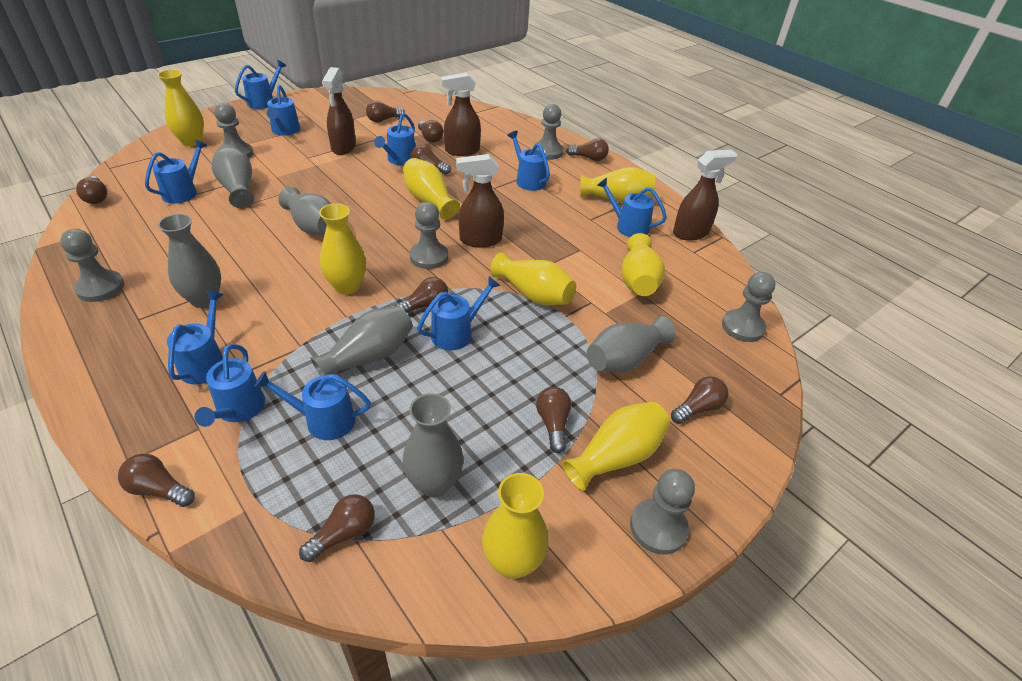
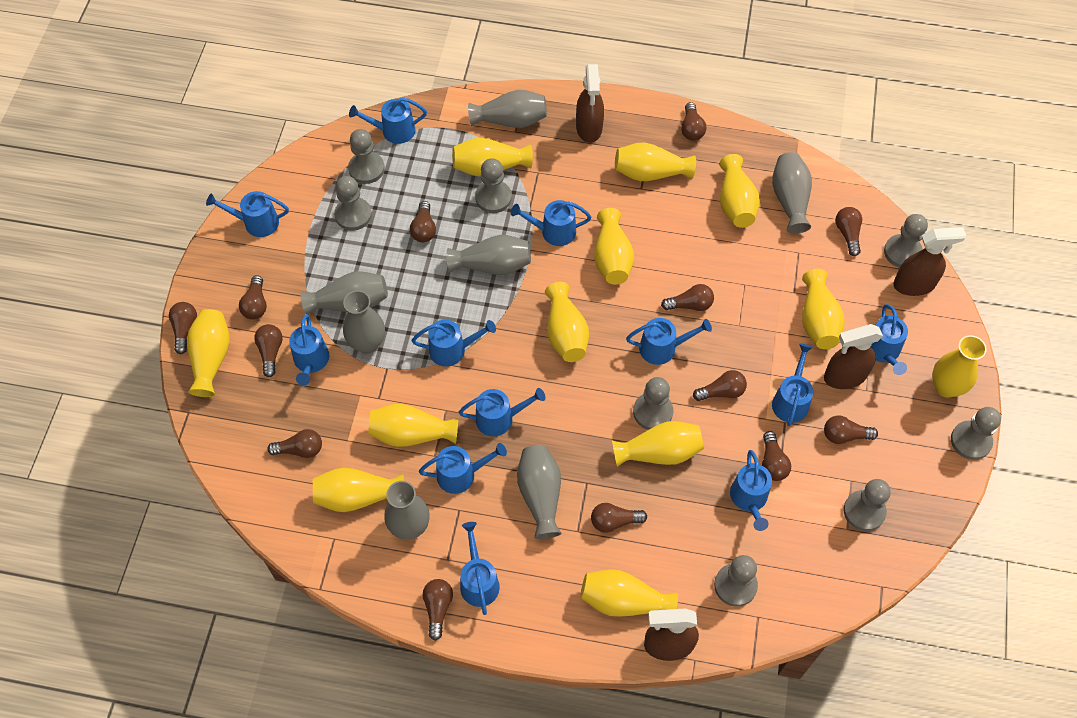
blue watering can: [145,139,207,203] [167,291,224,385] [195,344,265,427] [235,60,286,109] [254,371,371,440] [267,85,300,136] [374,113,415,166] [417,276,501,350] [507,131,550,191] [597,178,667,237] = 10 -> [206,191,289,237] [289,314,329,386] [349,97,427,144] [412,320,496,366] [419,443,507,494] [459,388,545,436] [460,522,500,615] [511,200,591,246] [626,318,712,365] [730,450,772,531] [772,344,814,426] [871,304,908,375] = 12
brown light bulb: [76,176,107,204] [118,454,195,507] [299,494,375,562] [366,101,405,123] [394,277,448,313] [410,145,451,175] [418,120,443,143] [536,387,571,453] [566,138,609,161] [671,376,729,424] = 10 -> [169,302,197,354] [239,275,267,319] [254,324,283,377] [267,429,322,458] [410,201,436,242] [423,579,453,641] [591,503,647,533] [661,284,714,311] [681,102,706,141] [693,370,747,401] [762,431,791,481] [824,415,878,444] [835,207,862,256] = 13
grey pawn: [60,229,124,302] [214,103,253,159] [410,202,448,269] [534,104,564,160] [630,469,695,554] [722,272,775,342] = 6 -> [334,176,372,231] [348,129,385,184] [475,158,512,213] [633,377,673,430] [714,555,758,607] [843,479,891,531] [884,214,928,268] [951,407,1001,460] = 8
grey vase: [158,214,221,308] [212,144,254,208] [278,187,331,235] [310,306,413,376] [403,393,463,497] [587,316,675,373] = 6 -> [301,271,388,315] [343,290,385,354] [384,481,430,540] [447,235,531,275] [468,90,547,128] [517,445,562,539] [772,152,812,234] = 7
yellow vase: [158,70,204,146] [319,203,366,295] [403,158,460,220] [482,473,549,579] [490,252,576,305] [562,402,670,491] [580,167,655,203] [621,233,665,296] = 8 -> [187,309,230,397] [313,468,404,512] [368,404,458,447] [452,138,533,177] [545,282,589,362] [581,569,678,617] [594,208,634,285] [612,421,704,467] [615,143,696,181] [719,154,760,228] [802,269,845,349] [932,335,987,398] = 12

